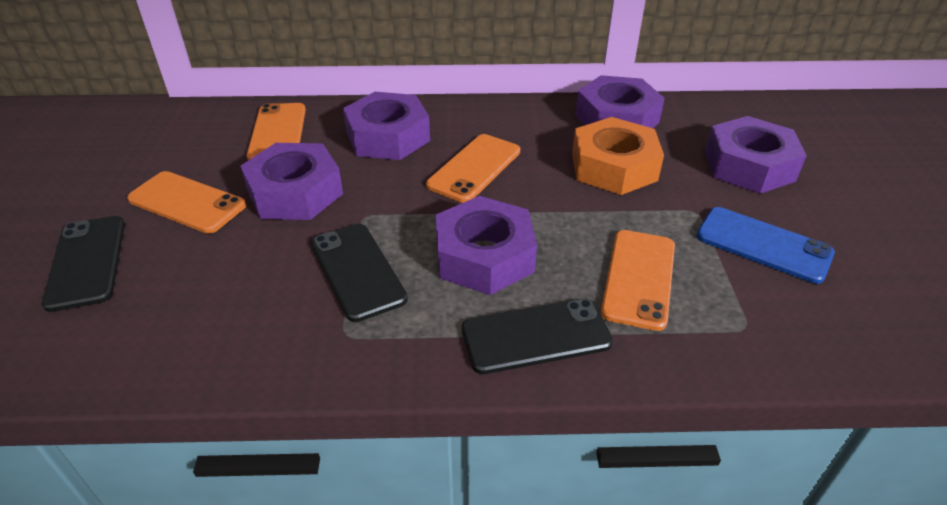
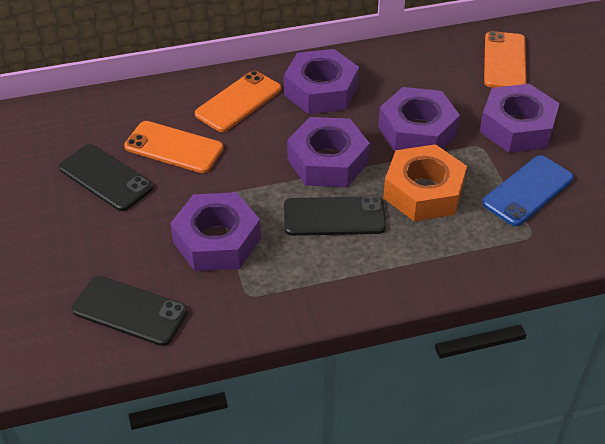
orange phone: [127,171,246,234] [246,103,306,160] [426,134,520,203] [601,230,675,331] = 4 -> [124,121,224,173] [195,71,281,132] [484,31,526,88] = 3

